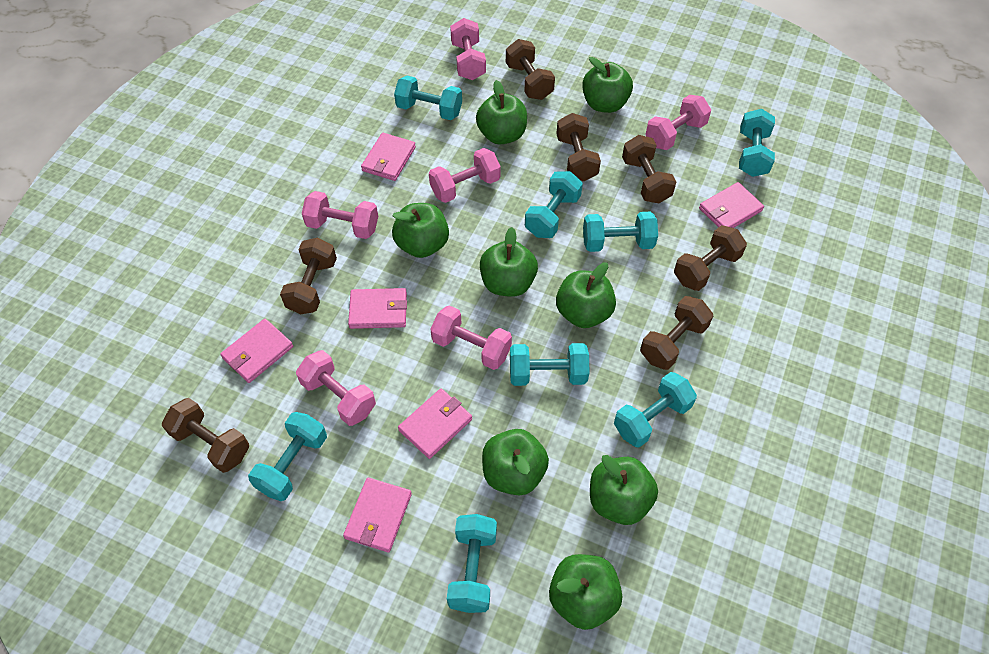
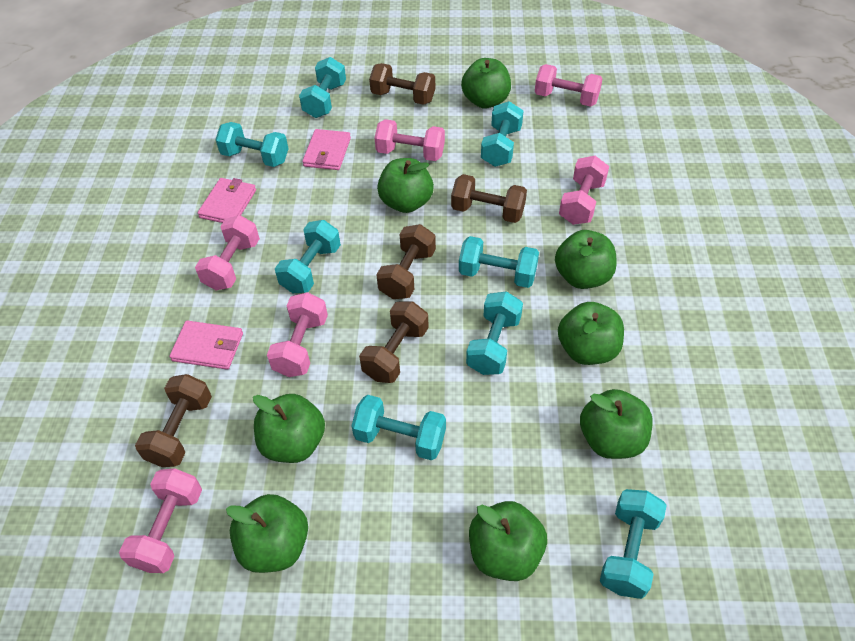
brown dumbbell: [162,398,249,473] [280,237,337,314] [506,39,555,100] [556,113,601,181] [622,135,676,203] [640,296,713,370] [674,225,747,291] = 7 -> [135,374,212,467] [359,301,429,383] [369,63,435,105] [376,224,436,299] [451,174,527,223] = 5
pink wallet: [220,319,293,383] [343,478,412,552] [348,288,407,329] [361,133,416,181] [398,389,472,459] [699,182,764,228] = 6 -> [169,320,243,370] [197,178,256,223] [302,129,351,170] = 3

